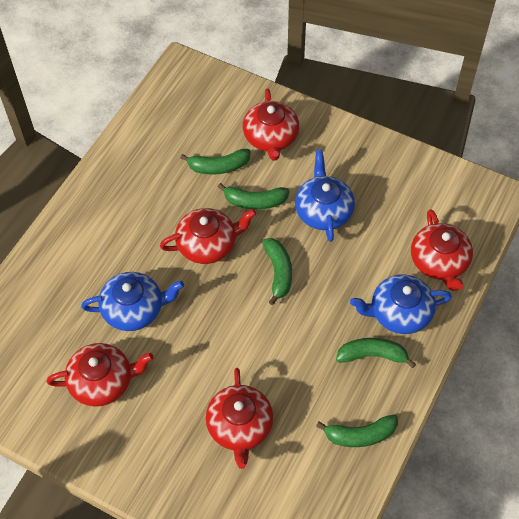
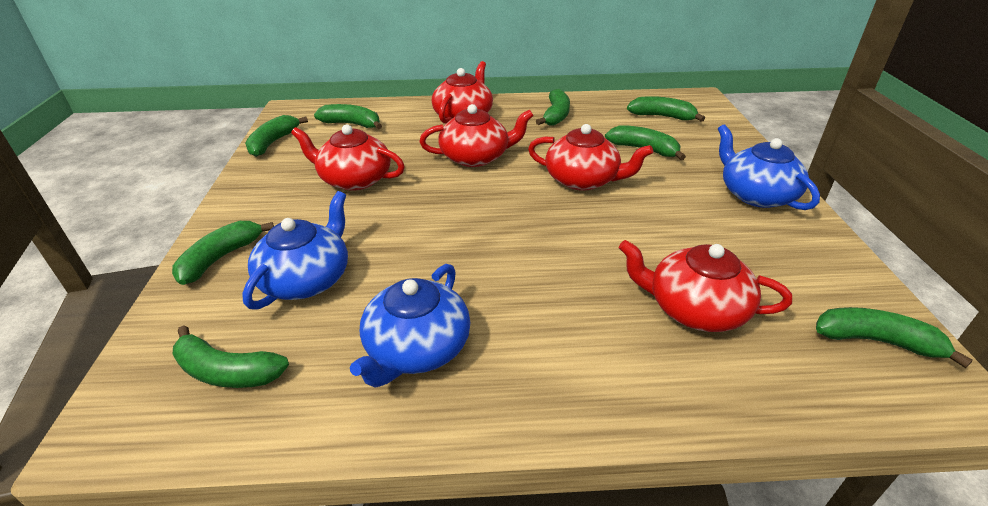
green banana: [180,149,251,174] [218,183,290,210] [262,238,292,305] [316,414,398,447] [336,338,416,368] = 5 -> [172,221,274,285] [173,325,289,388] [245,115,308,157] [314,104,382,129] [536,89,570,126] [605,125,686,160] [627,96,705,122] [816,307,973,368] = 8

